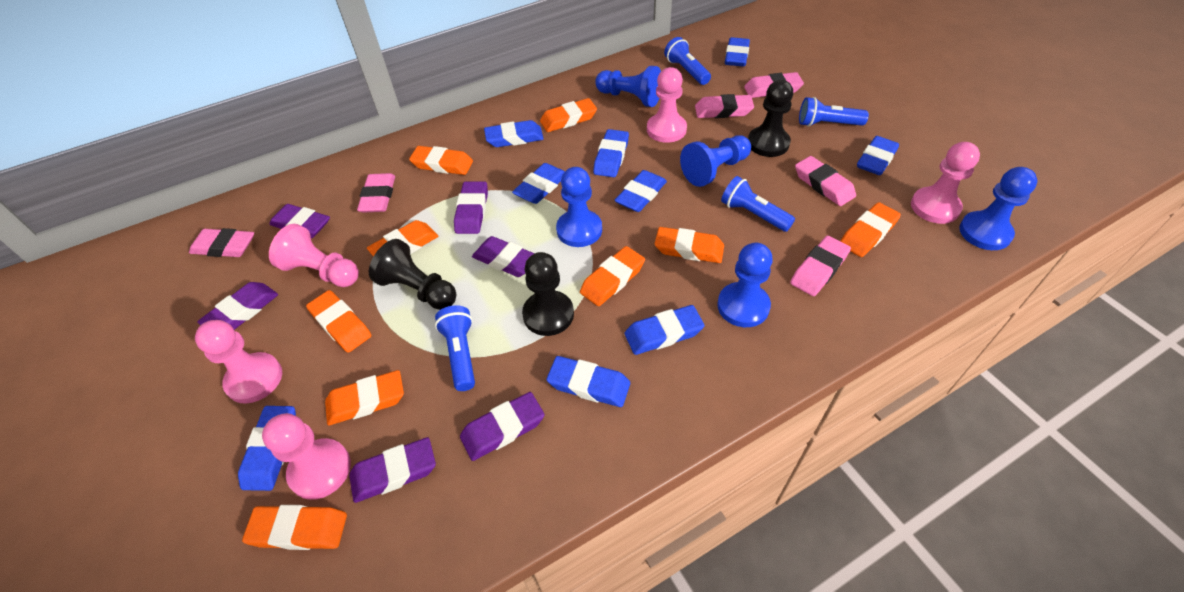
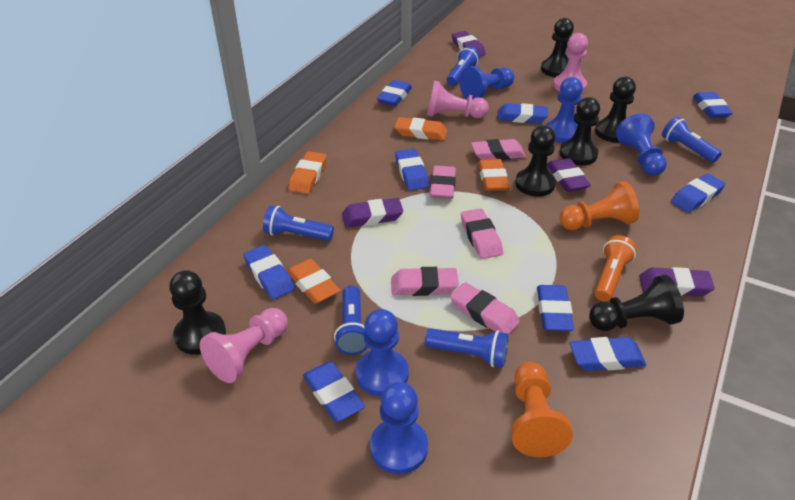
black pawn: [369,239,456,310] [522,252,574,336] [748,80,793,157] = 3 -> [169,270,226,355] [515,125,556,197] [541,18,574,77] [560,97,600,165] [589,274,684,331] [595,77,636,143] = 6
blue flashlight: [435,305,475,391] [664,37,711,85] [721,176,795,232] [799,97,869,127] = 4 -> [263,205,334,241] [334,285,368,355] [425,328,508,368] [446,46,480,86] [662,116,722,163] = 5
orange eraser: [242,505,347,550] [306,290,372,353] [325,370,404,425] [367,220,438,256] [409,146,473,175] [540,98,597,132] [580,246,645,306] [655,227,724,263] [840,202,901,257] = 9 -> [287,259,340,304] [289,151,327,194] [395,117,447,140] [478,159,509,191] = 4
orange flashlight: none = 0 -> [594,235,637,302] = 1
orange pawn: none = 0 -> [511,362,573,457] [559,181,639,230] = 2
pink eraser: [189,228,254,257] [357,173,395,213] [695,94,754,118] [744,72,804,98] [790,235,851,296] [795,156,856,206] = 6 -> [391,267,459,296] [430,166,456,199] [450,282,520,335] [461,208,503,259] [471,139,526,160] = 5
pink pawn: [195,320,282,403] [262,413,351,500] [269,224,359,287] [647,67,687,143] [911,142,980,224] = 5 -> [200,308,288,383] [427,81,489,118] [553,33,588,92] = 3
purple eraser: [197,282,278,330] [269,204,330,238] [349,437,436,503] [454,181,488,234] [460,392,545,461] [472,236,535,277] = 6 -> [342,198,403,227] [452,31,486,57] [547,158,591,192] [639,267,715,297] = 4

